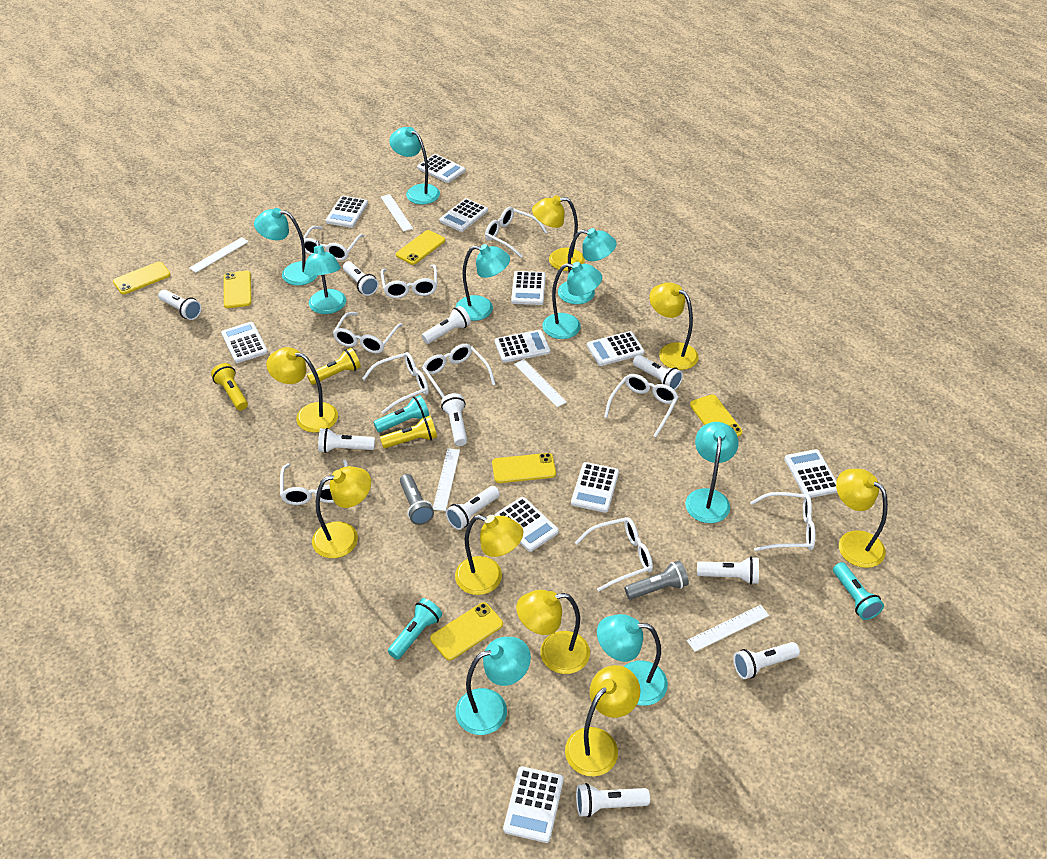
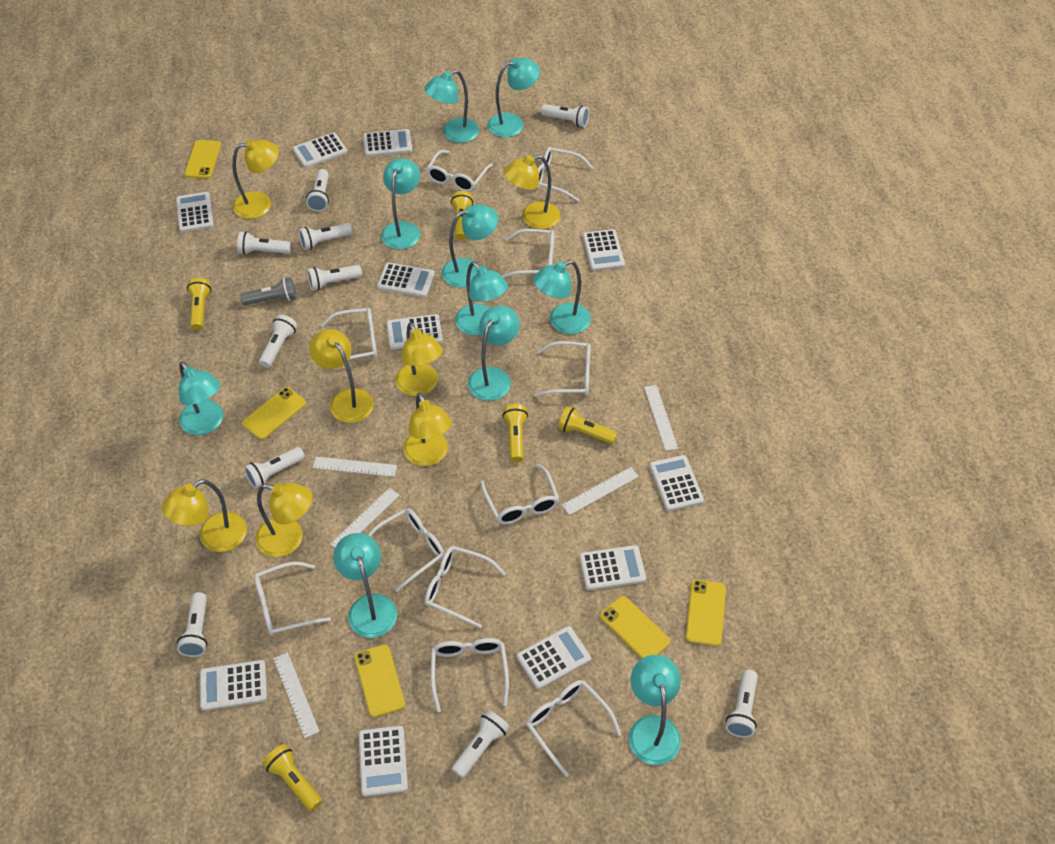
grey flashlight: [400,474,434,525] [625,561,689,600] = 2 -> [240,277,296,305] = 1
turquoise flashlight: [373,395,429,432] [388,598,442,660] [833,562,884,620] = 3 -> none = 0
turquoise lamp: [254,208,318,285] [304,241,346,314] [389,127,440,204] [455,244,510,321] [455,637,531,735] [542,262,602,339] [558,228,617,304] [597,614,668,706] [685,422,739,523] = 9 -> [179,361,223,435] [333,533,397,638] [381,158,420,250] [424,70,479,143] [442,204,498,288] [455,262,508,336] [468,306,520,401] [487,58,540,137] [533,260,591,334] [629,655,681,765] = 10
white glasses: [280,460,348,505] [300,226,364,261] [333,312,403,353] [362,352,429,414] [381,264,437,298] [422,344,496,398] [485,207,548,258] [575,517,653,592] [604,374,679,437] [750,492,815,551] = 10 -> [254,562,331,636] [321,308,377,360] [368,508,445,592] [425,546,506,628] [426,150,493,192] [431,638,509,712] [480,464,559,525] [502,229,554,278] [526,680,621,777] [534,341,591,397] [537,147,593,202] = 11
yellow flashlight: [211,363,248,411] [307,348,361,385] [380,416,437,448] = 3 -> [187,278,211,330] [262,744,322,811] [451,191,473,240] [502,404,528,462] [558,406,617,444] = 5
yellow lamp: [266,347,338,433] [312,466,371,558] [455,515,523,595] [516,590,590,674] [532,195,585,271] [565,665,640,777] [649,282,699,370] [836,469,888,568] = 8 -> [162,479,247,552] [232,139,279,219] [256,483,313,557] [309,329,374,423] [395,322,443,396] [403,393,452,466] [504,155,560,229] = 7
yellow phone: [113,261,171,294] [224,271,252,308] [396,230,445,265] [430,602,503,661] [492,453,556,483] [690,395,743,437] = 6 -> [184,140,221,179] [242,387,306,440] [354,645,405,718] [600,596,670,659] [686,579,726,646] = 5

